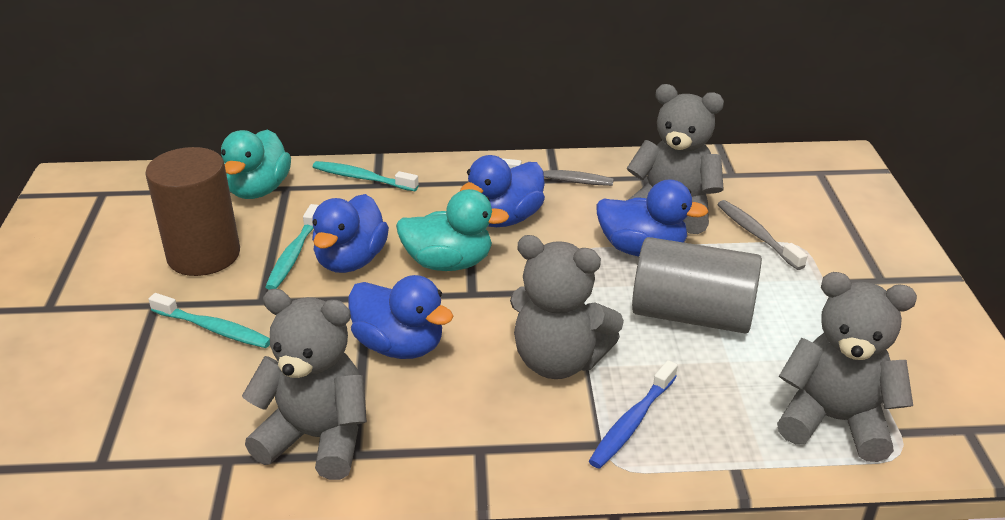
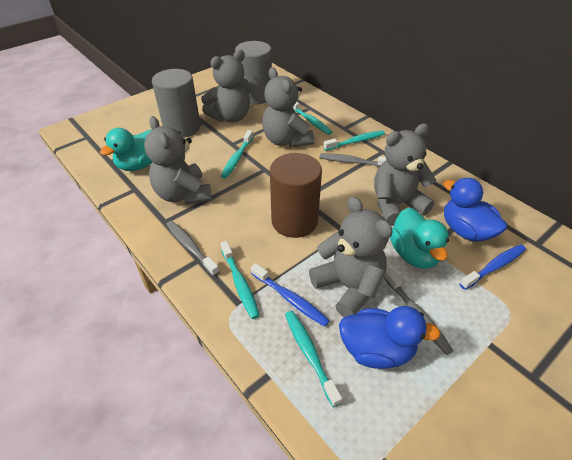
blue duck: [312,194,389,273] [348,275,454,359] [460,155,545,227] [596,179,708,256] = 4 -> [339,306,441,369] [443,178,507,242] = 2
blue toothbrush: [589,360,678,469] = 1 -> [251,263,330,327] [460,244,526,290] = 2
grey cylinder: [632,237,762,333] = 1 -> [152,69,201,138] [235,41,272,105] = 2
grey teddy bear: [242,289,367,480] [510,235,624,379] [627,84,724,234] [777,272,917,462] = 4 -> [144,116,212,205] [201,49,250,122] [262,67,314,148] [309,197,393,317] [374,124,436,226] = 5
grey toothbrush: [501,158,614,186] [717,200,807,270] = 2 -> [166,221,219,276] [319,153,386,167] [384,269,454,355] = 3
turquoise toothbrush: [148,293,270,348] [265,204,319,290] [313,161,419,191] = 3 -> [221,130,253,178] [221,241,260,319] [285,311,342,407] [292,102,332,135] [323,130,385,151] = 5

